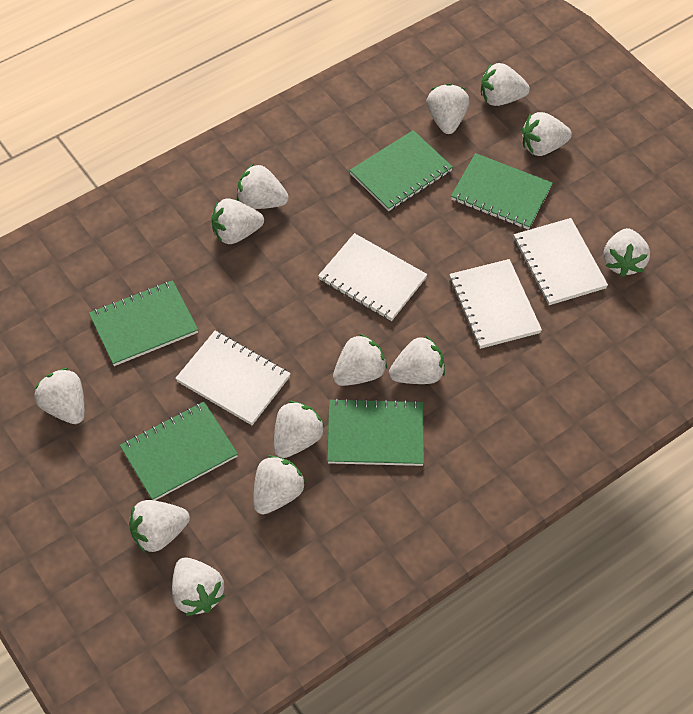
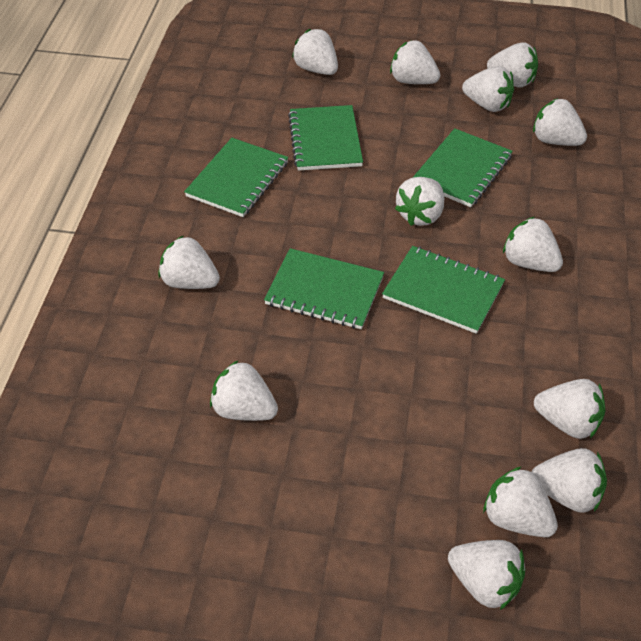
white notebook: [175,331,291,425] [318,233,428,321] [449,259,542,349] [514,218,608,305] = 4 -> none = 0

